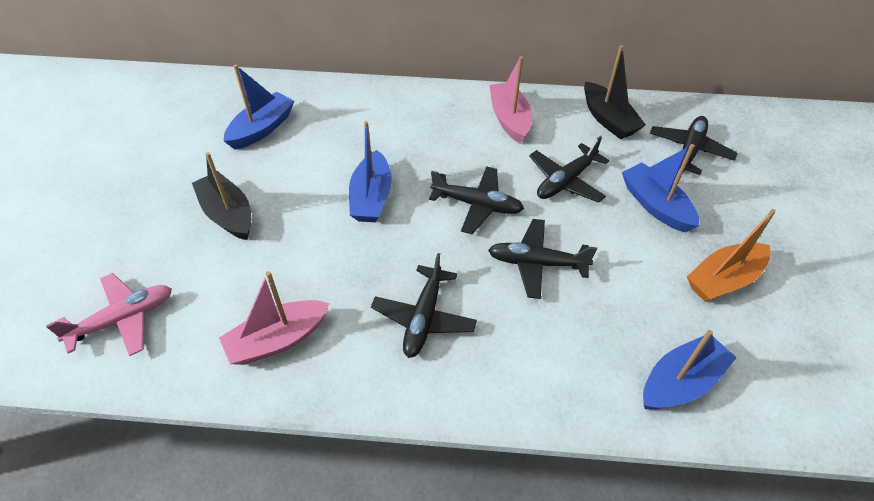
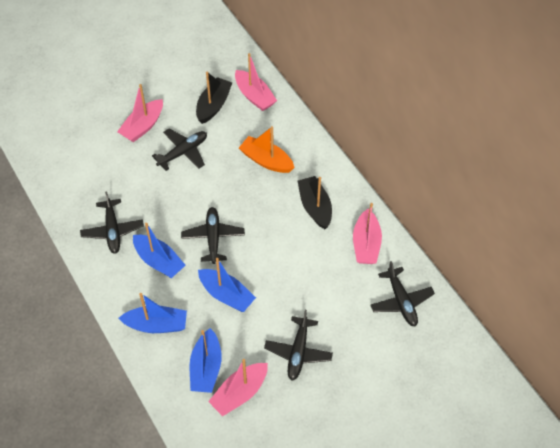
pink boat: [219,271,329,365] [490,56,532,143] = 2 -> [117,84,163,142] [208,359,268,416] [235,53,277,111] [353,203,382,264] = 4
pink plane: [46,273,172,356] = 1 -> none = 0

